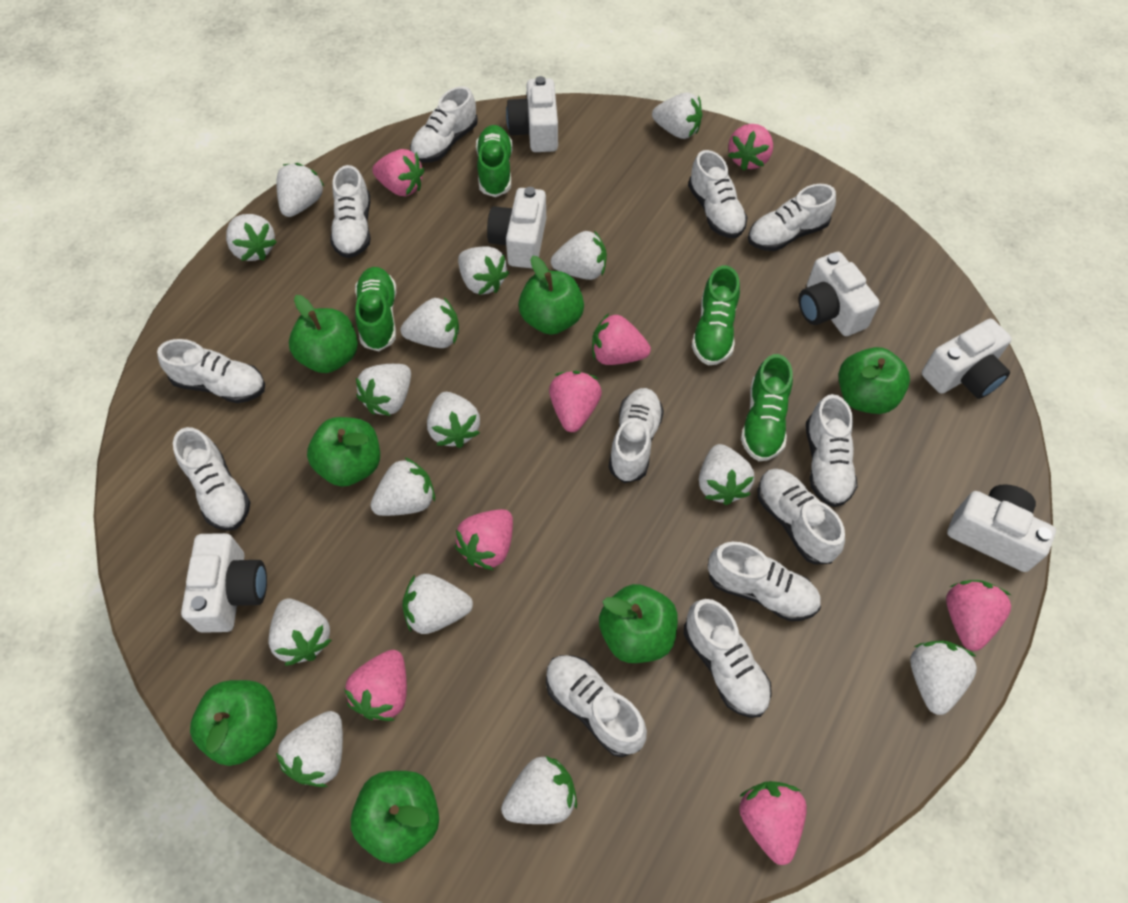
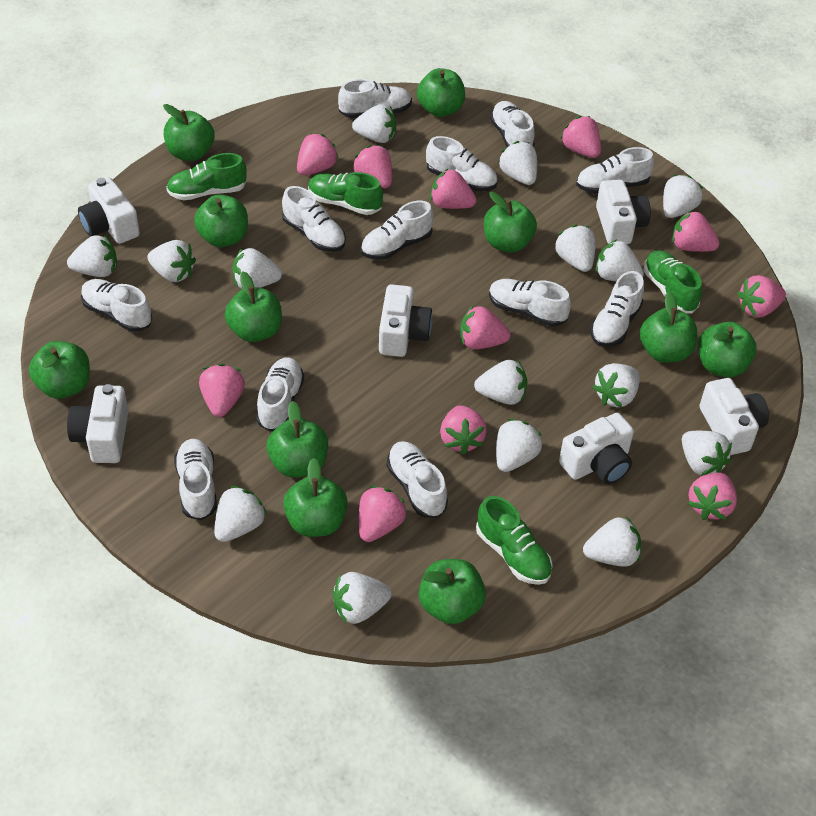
green apple: [190,680,277,766] [289,295,358,373] [307,417,380,487] [351,771,439,864] [518,256,584,335] [599,584,678,663] [839,347,910,414] = 7 -> [29,341,90,399] [163,104,215,161] [194,195,248,247] [225,272,282,342] [267,401,328,478] [283,458,348,537] [417,68,465,117] [419,559,486,624] [484,192,537,253] [640,291,697,363] [698,321,757,377] = 11
pink strawberry: [344,650,407,721] [372,149,424,196] [455,509,513,570] [549,371,602,432] [592,313,651,365] [728,124,773,171] [739,781,807,865] [946,580,1011,651] = 8 -> [199,364,245,417] [297,133,339,175] [353,145,392,188] [359,486,407,542] [430,169,476,209] [440,405,487,455] [460,306,510,349] [561,116,601,158] [672,210,719,252] [688,473,737,520] [737,275,786,318] = 11

